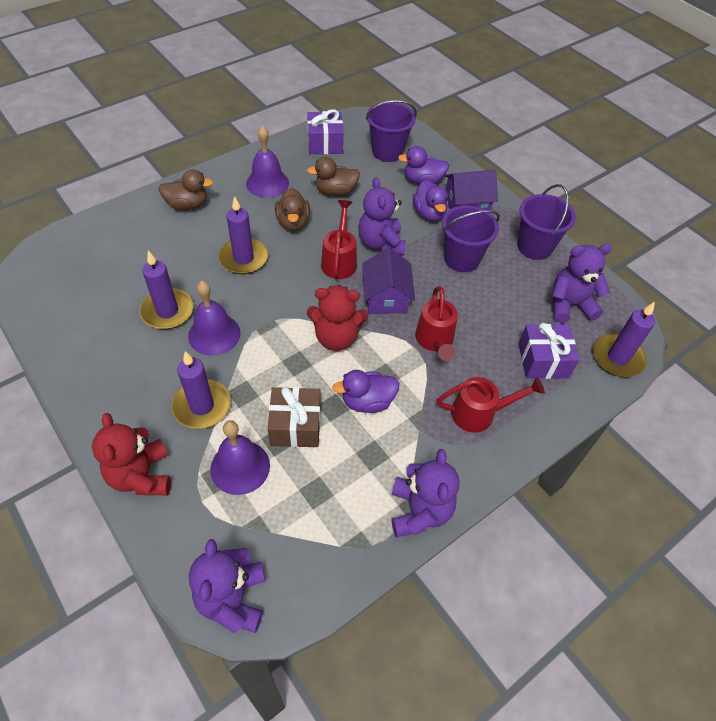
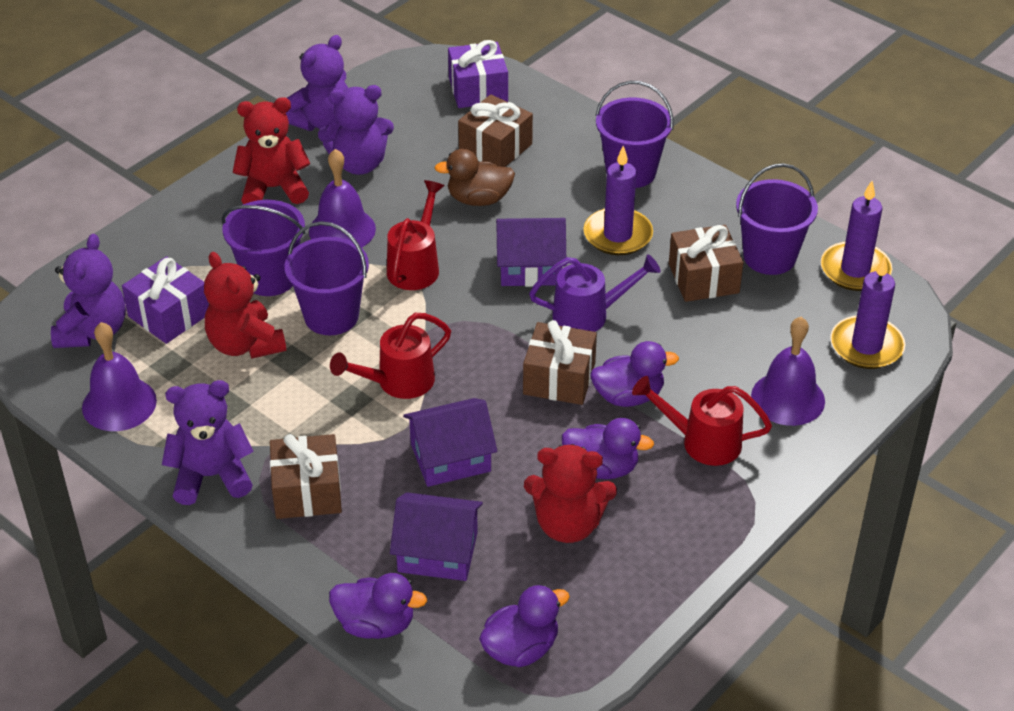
brown duck: [158,169,213,210] [275,188,310,231] [307,157,360,196] = 3 -> [434,149,515,206] = 1
brown gift: [268,387,321,447] = 1 -> [270,434,342,519] [458,94,533,167] [523,320,597,405] [669,225,743,302] = 4
purple bucket: [366,100,417,162] [442,205,500,272] [518,184,576,260] = 3 -> [222,200,305,296] [285,221,369,335] [595,81,674,188] [736,163,818,275] = 4
purple candle: [140,251,193,329] [171,351,231,429] [218,196,268,274] [593,302,655,377] = 4 -> [583,146,653,255] [821,181,892,291] [830,256,905,369] = 3
purple duck: [332,370,399,413] [398,146,449,185] [413,180,448,221] = 3 -> [329,573,427,639] [479,585,570,667] [562,418,654,479] [590,341,679,407] = 4
purple house: [362,248,415,314] [444,170,498,210] = 2 -> [390,492,483,581] [403,398,497,487] [496,218,567,287] = 3
purple watering can: none = 0 -> [529,254,661,332] = 1
red teddy bear: [92,413,171,495] [307,285,368,351] = 2 -> [204,252,286,359] [233,97,310,204] [524,444,617,543] = 3

